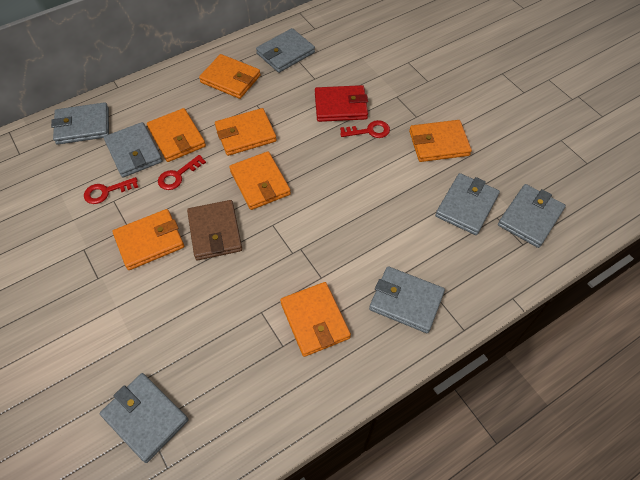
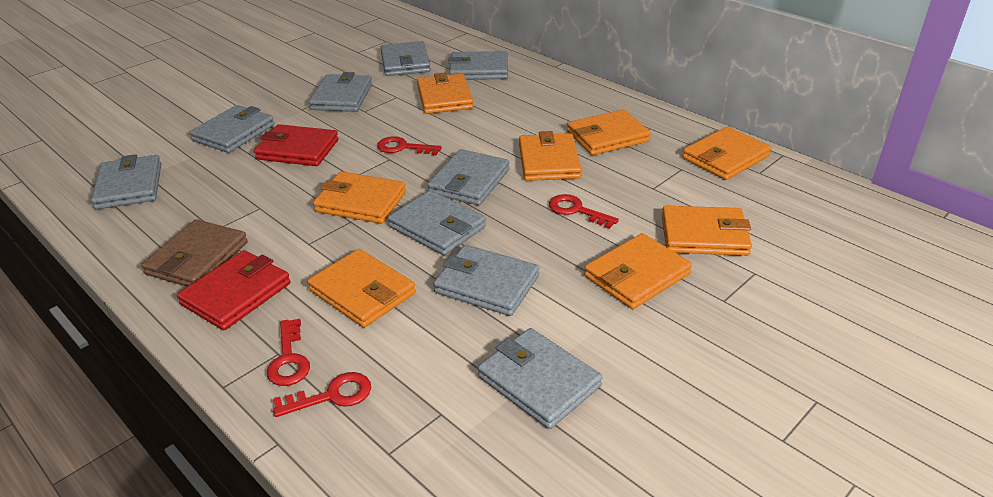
grey wallet: [51,102,109,145] [100,373,189,463] [104,122,162,178] [256,28,315,73] [369,266,445,333] [435,173,500,235] [498,184,566,248] = 7 -> [91,154,161,209] [190,105,275,153] [309,72,372,112] [380,41,431,76] [388,190,486,256] [427,149,510,206] [433,245,539,316] [448,51,508,80] [478,328,602,429] = 9
orange wallet: [112,209,184,270] [147,108,206,162] [199,54,261,99] [215,108,277,156] [229,151,291,210] [280,282,351,357] [409,120,472,162] = 7 -> [307,249,416,328] [313,171,406,224] [417,73,474,114] [519,131,582,181] [567,109,651,155] [584,233,692,309] [662,206,752,256] [683,127,771,180] = 8
red key: [84,177,138,204] [158,155,206,190] [340,120,390,138] = 3 -> [267,319,310,386] [273,372,371,417] [377,136,442,155] [549,194,619,229] = 4
red wallet: [315,85,368,122] = 1 -> [177,250,291,330] [254,124,339,166] = 2

